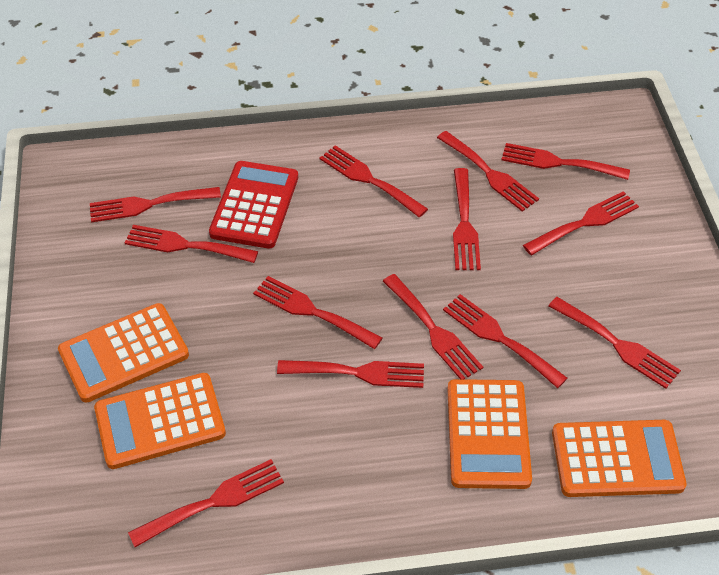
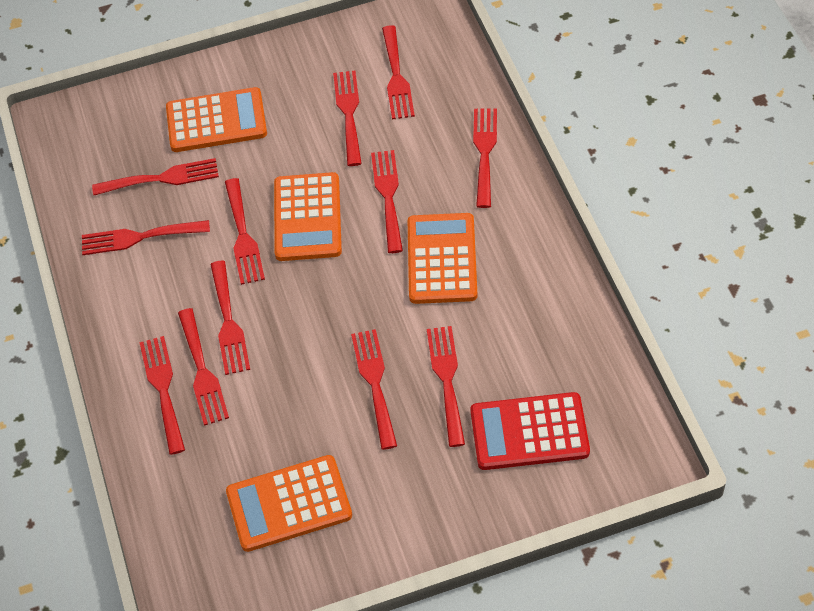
red fork: [90,187,221,222] [125,225,258,263] [128,459,284,547] [253,276,382,349] [277,360,424,388] [320,145,428,218] [383,274,483,379] [437,131,539,212] [443,294,568,388] [453,168,481,270] [502,143,630,180] [523,191,639,255] [548,297,681,389] = 13 -> [82,220,210,255] [92,158,219,195] [139,336,185,455] [178,308,229,426] [210,261,250,375] [225,178,265,285] [333,71,362,166] [351,329,397,450] [371,150,403,253] [382,25,415,120] [427,326,465,447] [473,109,497,208] = 12

